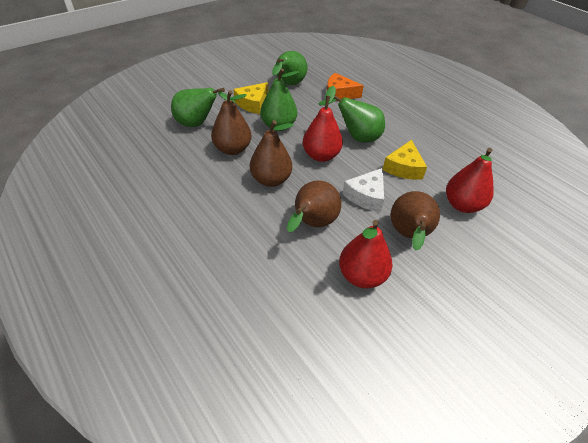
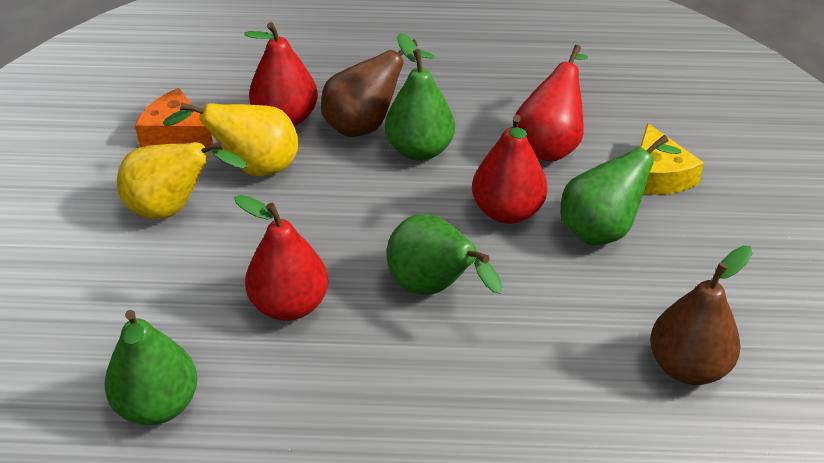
brown pear: [211,90,251,155] [250,120,293,187] [287,180,341,232] [391,191,440,251] = 4 -> [321,40,434,137] [650,246,752,385] = 2
red pear: [303,86,343,162] [339,220,392,288] [446,148,494,213] = 3 -> [234,195,328,321] [245,22,318,126] [472,115,548,224] [515,45,588,161] = 4
white cheese: [342,168,384,212] = 1 -> none = 0
yellow cheese: [233,82,268,114] [383,140,427,180] = 2 -> [640,123,704,195] = 1
yellow pear: none = 0 -> [117,141,248,219] [162,102,299,176] = 2

